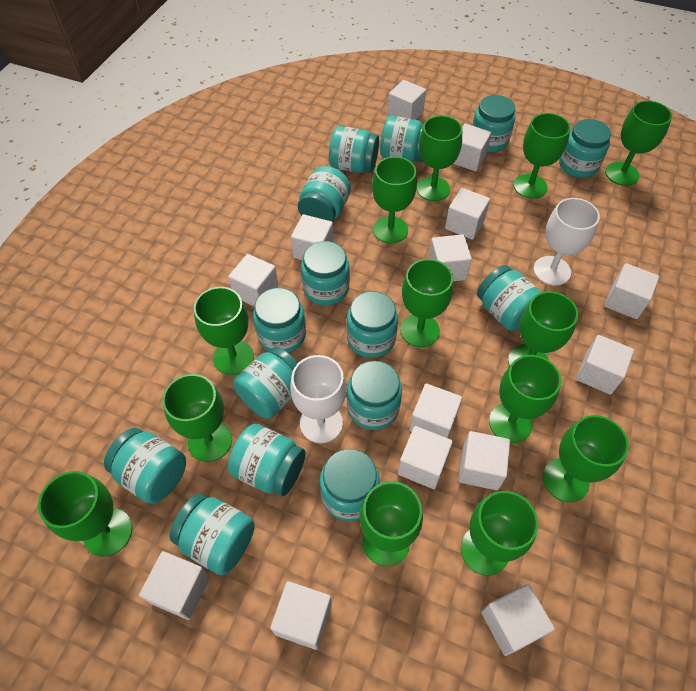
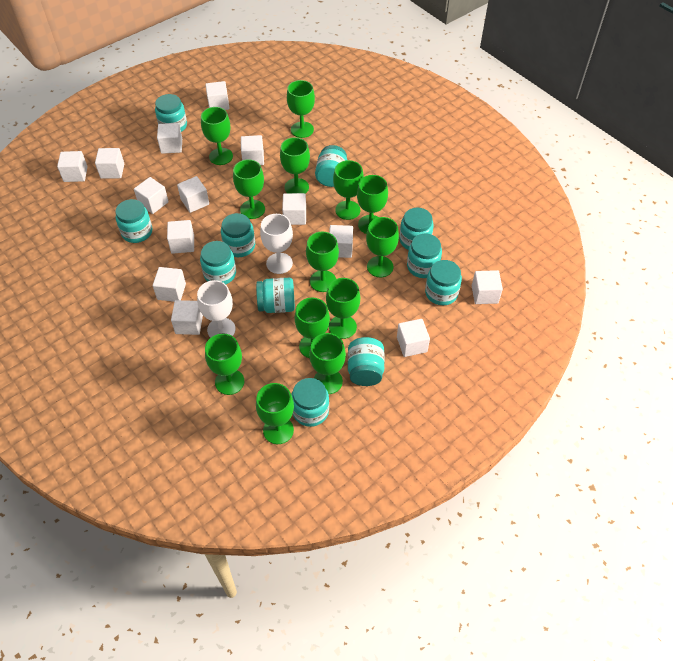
turquoise jar: [104,428,186,504] [169,494,255,575] [228,424,306,496] [233,347,298,419] [253,288,306,353] [298,166,351,222] [301,241,350,306] [320,449,380,521] [329,126,379,173] [347,291,398,358] [347,361,402,430] [380,116,424,162] [472,95,515,152] [477,265,542,331] [559,119,611,178] = 15 -> [115,199,153,243] [155,94,187,132] [200,241,236,284] [221,213,255,257] [256,278,295,313] [291,378,329,427] [315,145,347,187] [348,337,385,386] [400,208,434,250] [407,234,442,278] [425,260,462,305] = 11

